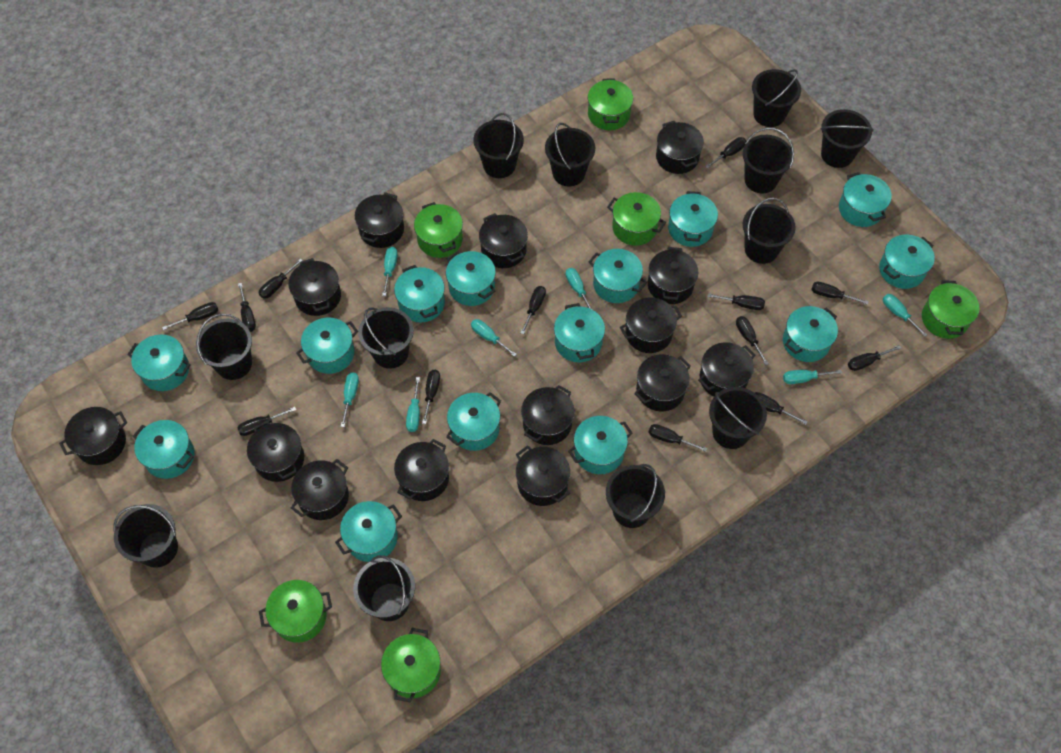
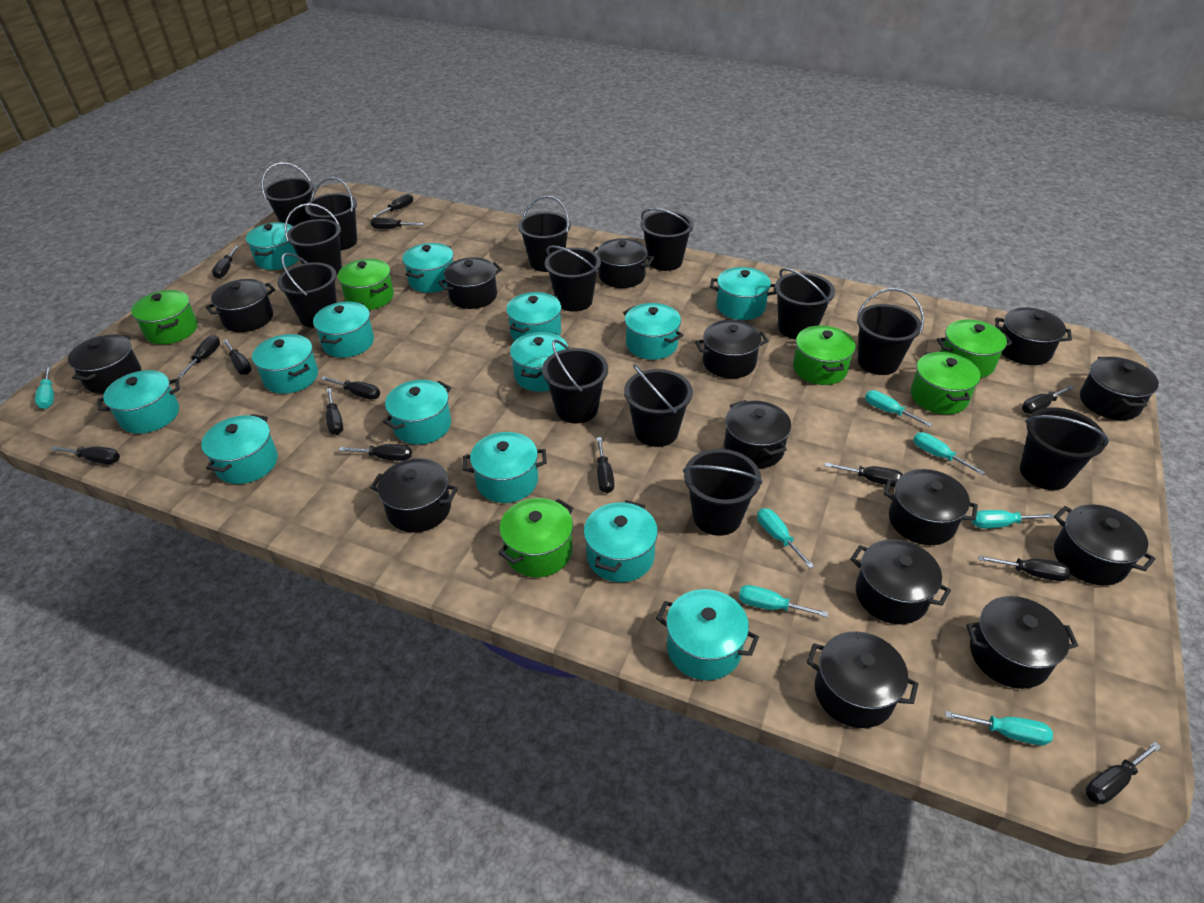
black bucket: [113,504,178,568] [196,314,252,380] [353,555,415,621] [358,307,414,369] [473,113,524,178] [545,123,595,186] [606,464,665,528] [709,387,767,449] [743,127,794,193] [743,198,796,264] [752,69,801,127] [820,109,874,168] = 12 -> [261,162,314,226] [277,253,337,328] [284,203,342,275] [305,177,357,250] [518,196,571,272] [542,340,608,424] [545,245,601,312] [624,364,693,447] [641,208,694,271] [683,449,762,536] [775,268,835,339] [857,288,924,375] [1020,407,1109,490] = 13
black screwdriver: [162,302,218,330] [237,407,296,436] [238,283,256,332] [259,259,303,299] [422,370,440,424] [520,286,546,334] [648,424,707,452] [705,137,746,169] [707,293,765,310] [736,316,769,365] [755,392,808,425] [811,282,869,304] [848,345,901,371] = 13 -> [51,446,120,464] [178,335,220,378] [212,246,239,279] [223,339,252,375] [321,376,380,400] [326,388,343,435] [338,444,412,461] [371,217,423,229] [372,194,413,218] [597,437,614,493] [825,462,903,486] [978,555,1071,581] [1022,385,1075,414] [1086,742,1161,804] = 14

